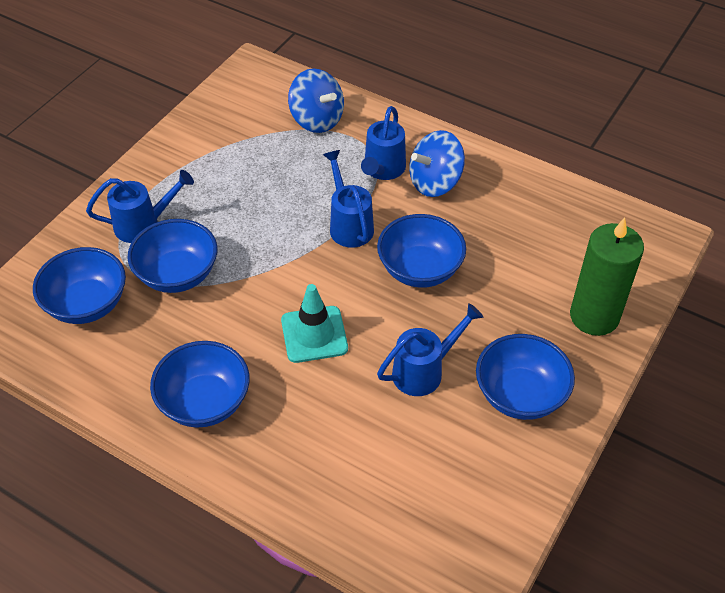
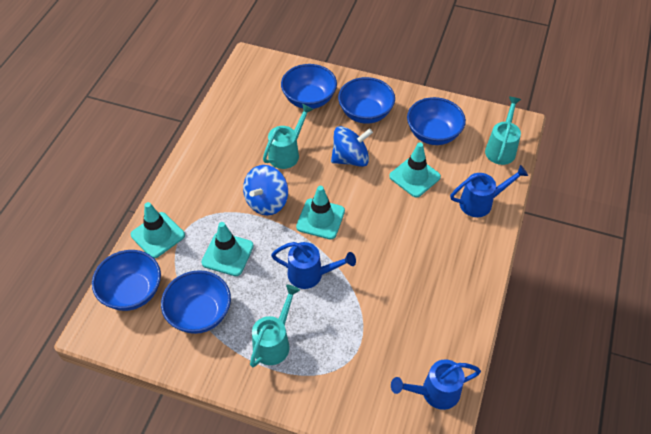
blue watering can: [86,170,194,243] [323,150,374,247] [361,106,406,180] [377,303,484,396] = 4 -> [271,242,356,289] [391,359,481,410] [450,165,528,217] = 3
green candle: [570,217,644,336] = 1 -> none = 0
turquoise traffic cone: [281,284,348,363] = 1 -> [131,202,185,258] [201,222,254,276] [296,186,345,239] [389,142,441,197] = 4
turquoise watering can: none = 0 -> [250,284,300,367] [263,104,313,169] [485,97,521,165] = 3

